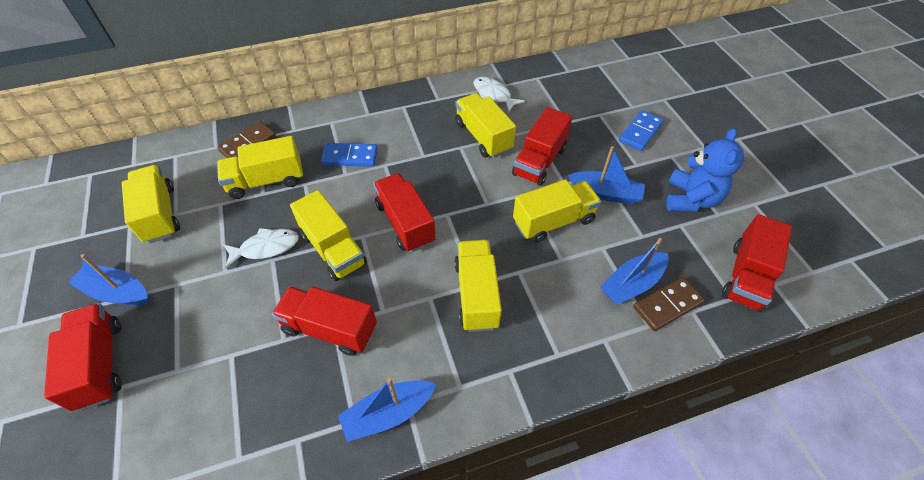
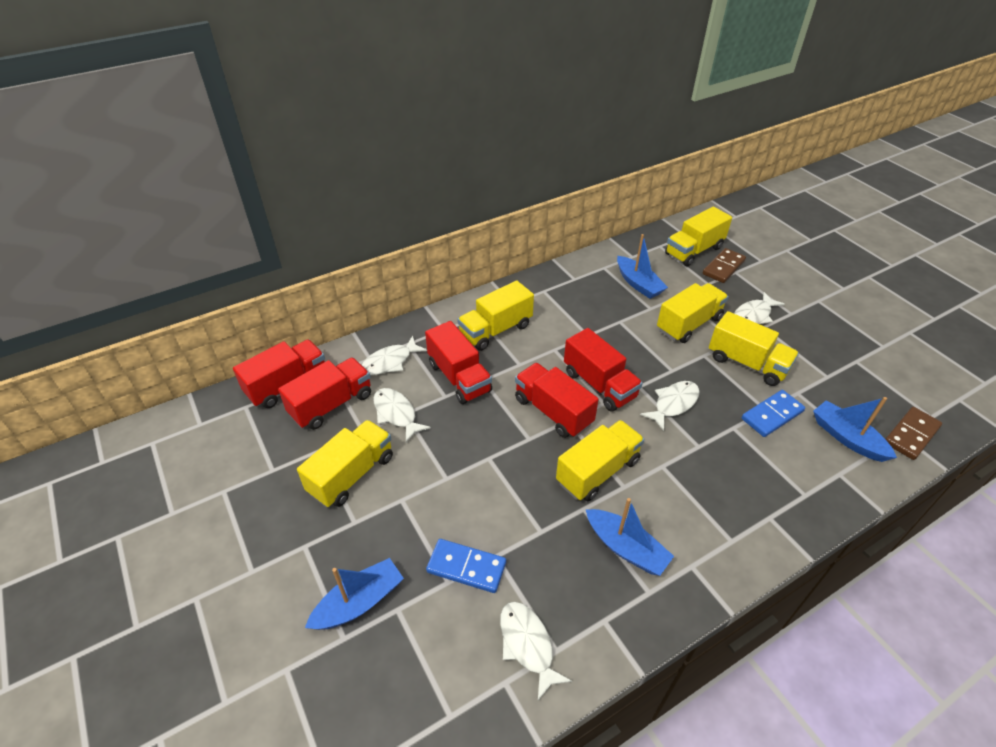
blue teddy bear: [666,128,744,212] = 1 -> none = 0
white fish: [224,228,299,268] [474,77,525,112] = 2 -> [362,336,427,375] [373,388,431,442] [500,602,572,700] [640,381,700,431] [734,292,785,324] = 5

